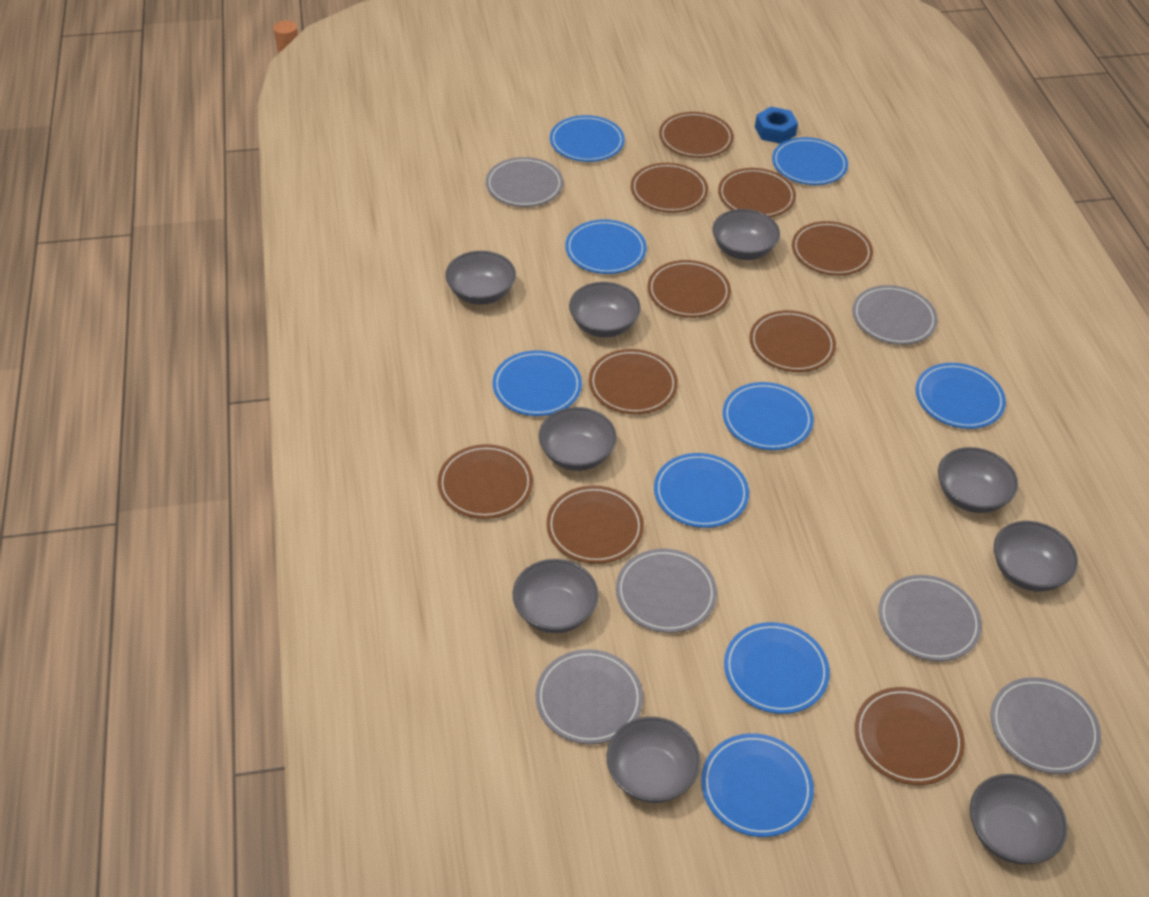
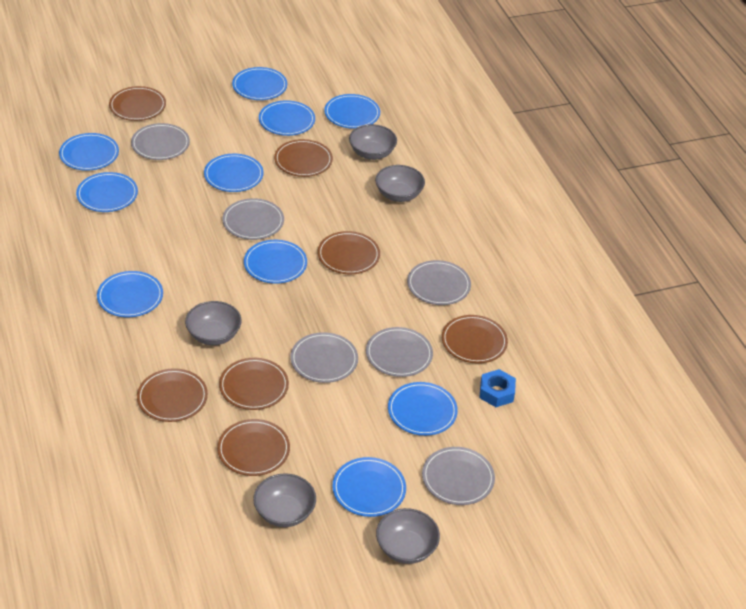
blue plate: [493,350,582,416] [550,115,625,162] [565,219,646,274] [654,453,749,528] [701,733,814,837] [723,382,814,450] [724,622,830,714] [772,137,848,185] [916,363,1006,429] = 9 -> [59,133,119,171] [76,172,138,212] [97,271,163,317] [204,154,264,192] [232,67,287,100] [244,240,307,284] [259,100,315,136] [324,94,380,129] [332,457,406,517] [388,382,458,436] = 10
brown plate: [438,444,533,519] [546,485,644,564] [589,349,678,414] [631,163,708,213] [647,260,731,318] [659,112,734,158] [718,168,796,217] [749,310,836,372] [792,221,873,276] [855,687,965,785] = 10 -> [109,86,166,121] [137,368,208,422] [217,419,290,476] [219,358,289,410] [274,139,333,177] [318,231,380,274] [442,315,508,364] = 7
grey bowl: [445,251,516,305] [512,559,598,633] [539,407,617,471] [569,282,641,337] [607,717,700,803] [713,209,780,260] [938,447,1018,513] [970,774,1067,865] [994,521,1078,592] = 9 -> [185,301,241,345] [253,473,316,527] [349,124,397,160] [375,165,425,202] [376,508,440,564] = 5

